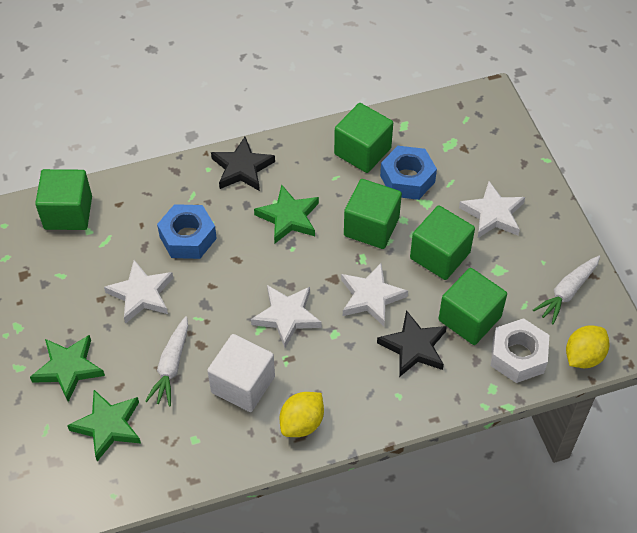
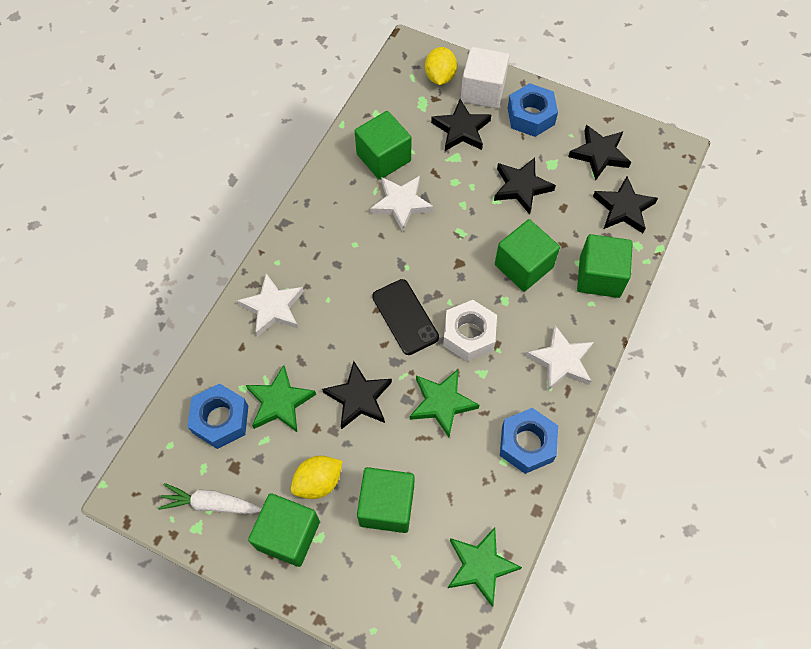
black phone: none = 0 -> [372,279,439,355] = 1
black star: [211,137,275,191] [377,310,447,377] = 2 -> [322,361,392,429] [431,99,491,151] [494,158,556,214] [568,125,631,180] [593,176,658,233] = 5
blue nut: [157,204,217,259] [380,146,437,200] = 2 -> [187,383,248,449] [500,408,558,474] [508,83,558,137] = 3
white carrot: [145,316,188,406] [533,256,600,324] = 2 -> [158,483,262,514] = 1
white star: [104,260,173,324] [251,285,322,348] [341,263,408,326] [459,181,525,239] = 4 -> [237,273,304,337] [370,176,434,232] [526,325,594,391] = 3

